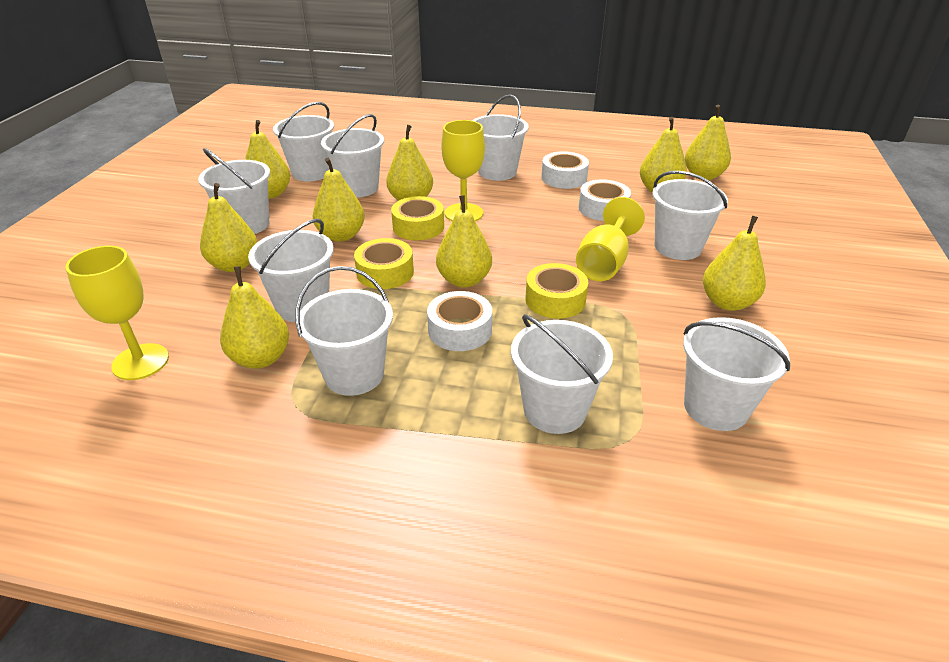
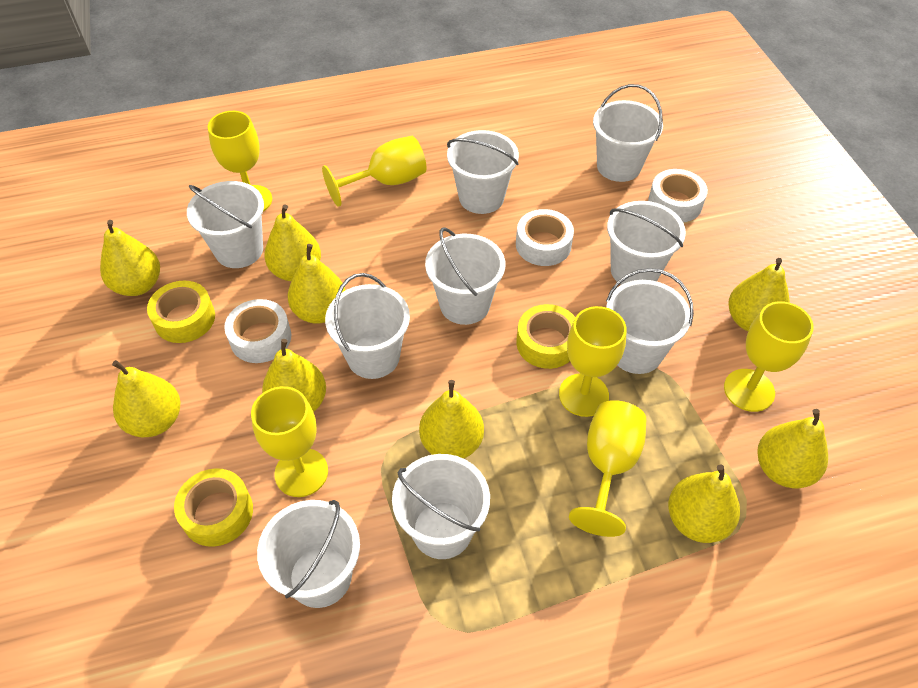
yellow goblet: [66,246,169,380] [441,120,485,221] [576,197,645,281] = 3 -> [208,111,272,212] [251,386,328,497] [322,136,426,207] [559,306,627,417] [569,400,646,537] [724,301,814,412] = 6

